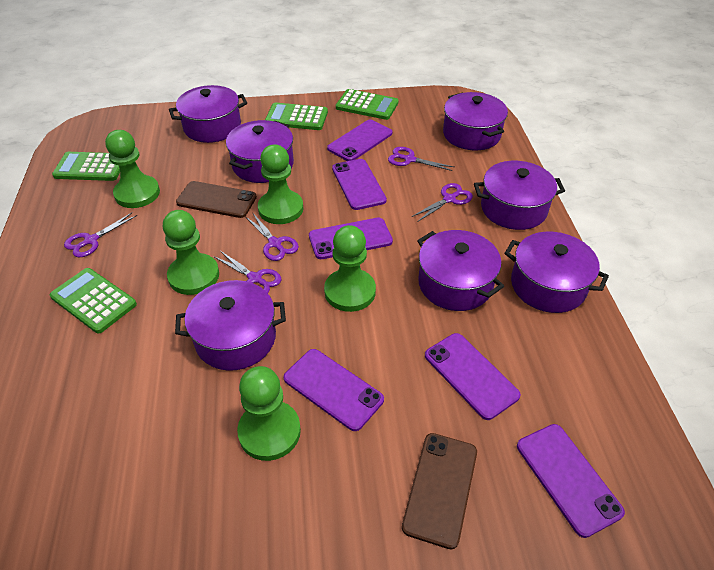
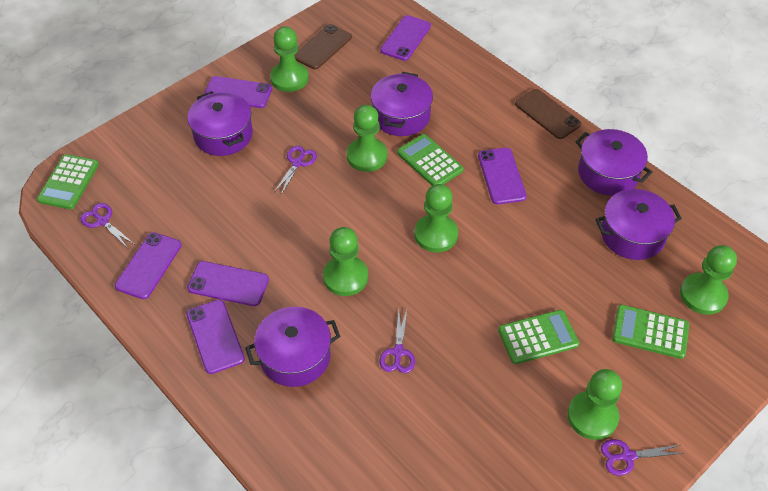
green pawn: [105,130,160,208] [163,210,219,295] [237,366,301,461] [258,144,303,224] [324,225,376,312] = 5 -> [270,27,309,92] [323,227,368,296] [347,105,387,172] [414,184,458,252] [567,369,622,440] [680,245,737,315] = 6
purple pot: [169,85,247,143] [175,280,286,371] [226,120,294,183] [417,230,504,311] [443,92,508,150] [474,161,565,230] [505,231,609,313] = 7 -> [187,91,253,156] [245,307,340,387] [371,72,433,136] [575,129,652,196] [595,189,682,260] = 5
purple scissors: [64,212,137,257] [215,251,281,293] [246,212,299,261] [388,147,454,171] [412,183,473,221] = 5 -> [80,203,134,247] [274,146,317,195] [380,310,415,373] [601,439,684,476] = 4

